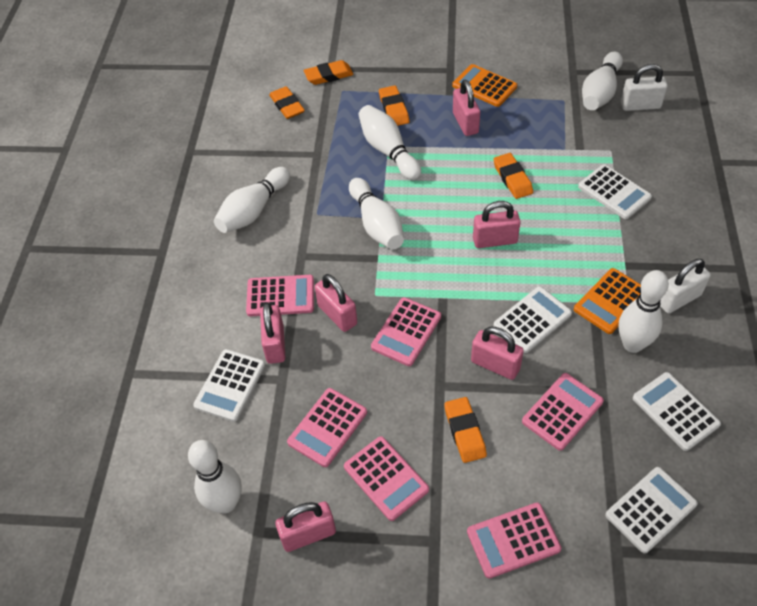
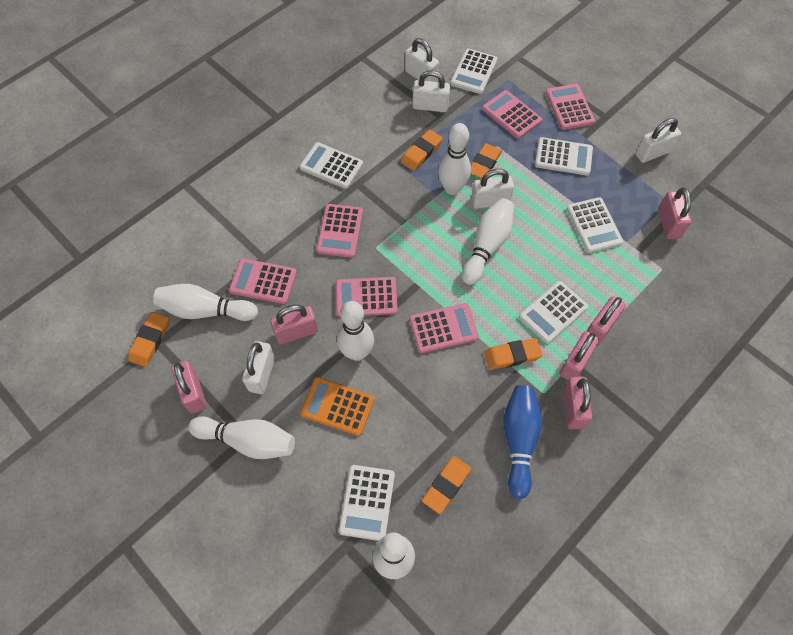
blue bowling pin: none = 0 -> [503,385,542,499] = 1
orange calculator: [452,64,517,107] [574,268,641,334] = 2 -> [300,377,375,436] = 1
white calculator: [193,349,265,422] [493,286,572,353] [578,164,652,219] [605,467,698,553] [633,372,721,451] = 5 -> [300,142,363,189] [339,465,395,541] [450,49,497,94] [519,281,588,344] [535,137,593,176] [567,197,623,253] = 6
white padlock: [621,64,667,111] [660,259,711,313] = 2 -> [242,341,275,394] [405,38,439,82] [412,70,450,112] [471,169,514,209] [635,118,681,163] = 5

